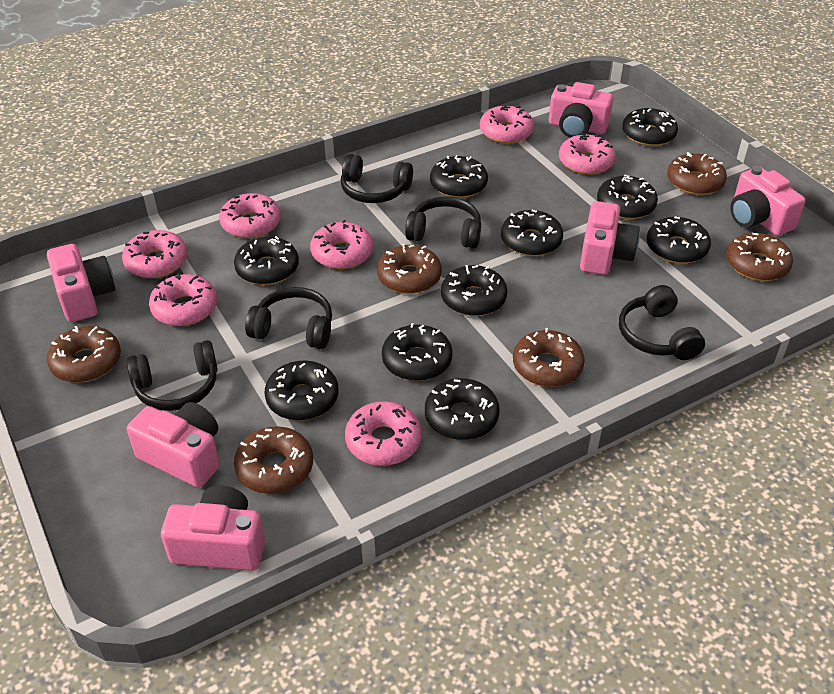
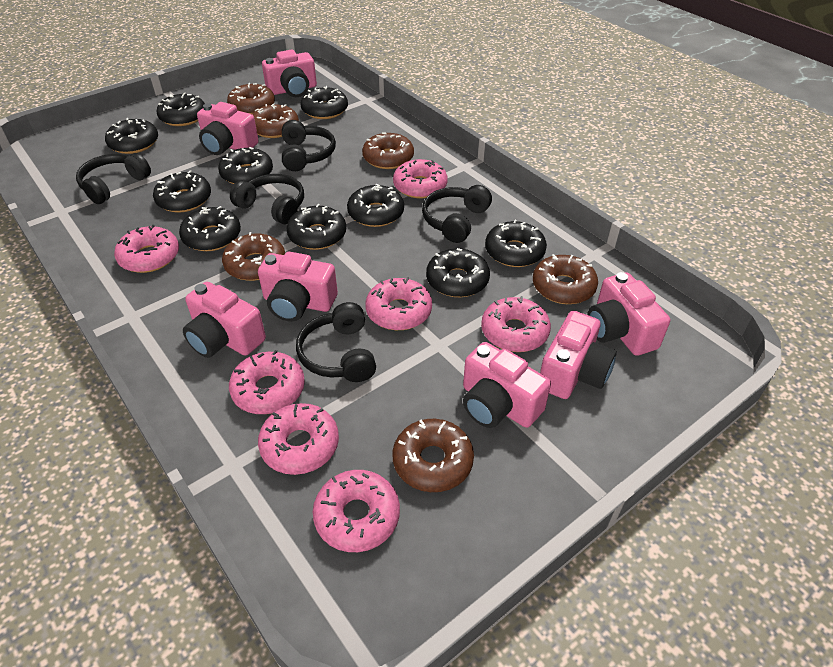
pink camera: [47,244,115,322] [127,402,220,488] [161,485,265,571] [549,82,613,138] [580,201,640,275] [730,166,806,236] = 6 -> [183,282,266,358] [197,102,259,155] [258,252,338,322] [262,50,317,97] [463,342,551,428] [540,311,617,399] [587,272,670,356] = 7

